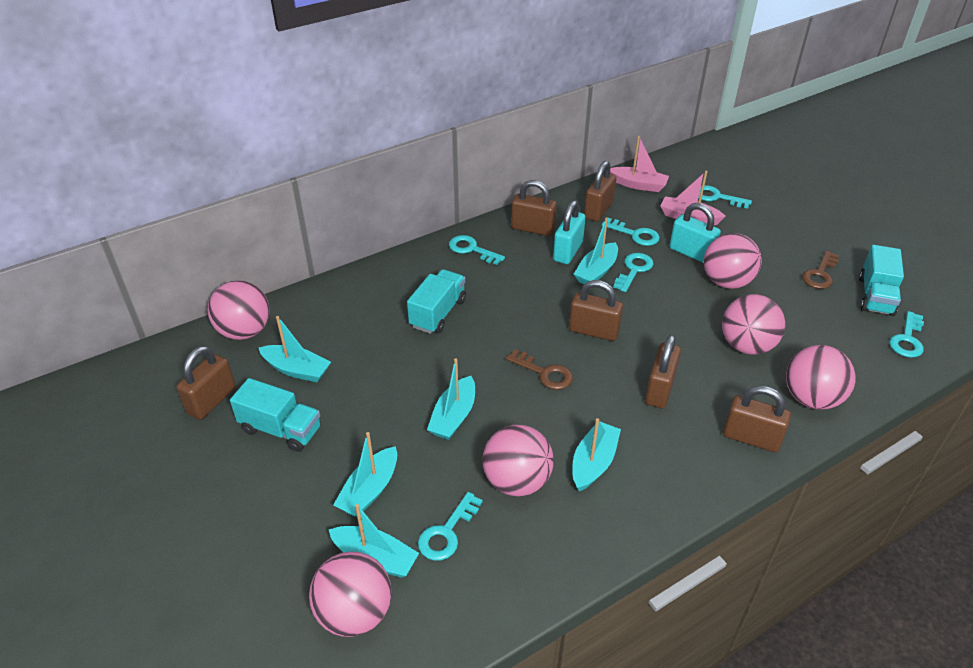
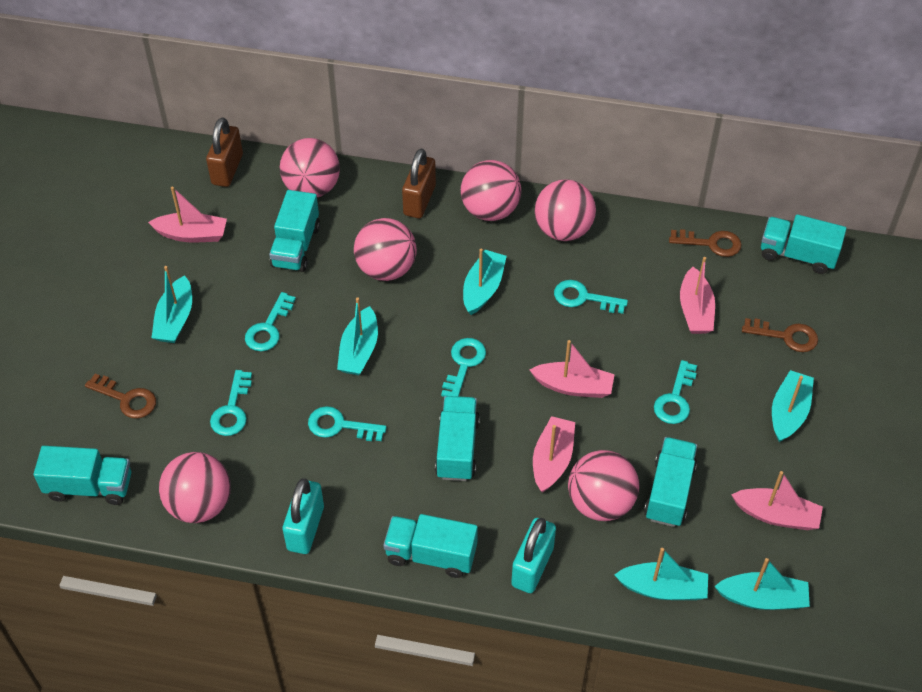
brown key: [506,349,573,390] [802,251,839,289] = 2 -> [85,374,156,419] [669,229,742,257] [742,318,818,352] = 3
brown padlock: [176,346,236,420] [511,180,557,236] [569,280,623,341] [584,161,616,222] [645,334,681,408] [723,386,791,452] = 6 -> [206,117,243,187] [402,149,436,218] = 2
pink boat: [610,136,669,192] [660,171,726,225] = 2 -> [148,187,227,243] [530,340,615,398] [533,416,575,493] [680,257,715,334] [731,471,823,530] = 5
turquoise truck: [230,378,321,452] [407,269,466,334] [859,245,904,316] = 3 -> [33,446,131,505] [269,190,320,272] [383,514,478,578] [435,396,480,481] [644,437,697,527] [761,214,846,274] = 6

